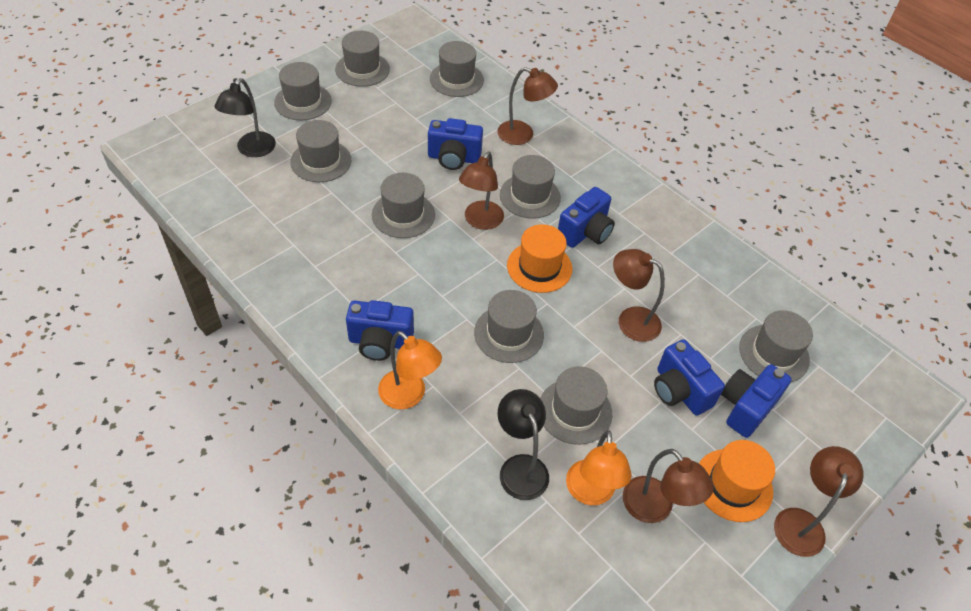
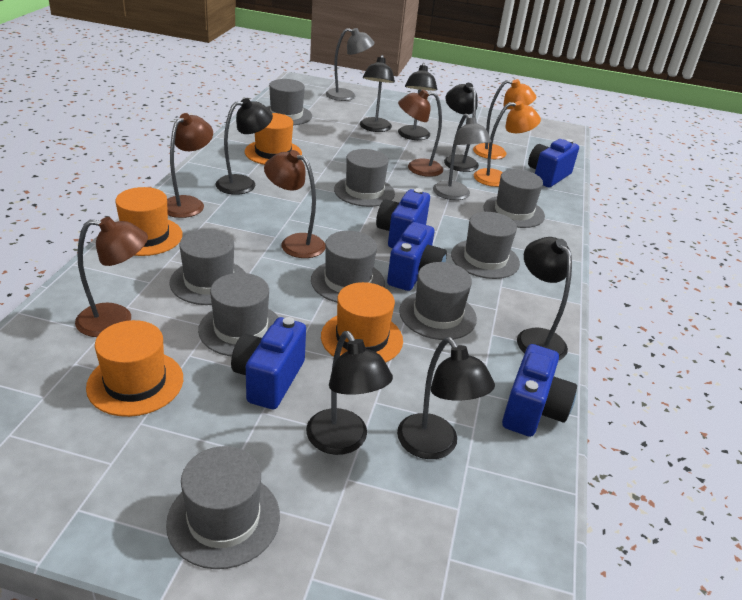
black lamp: [214,78,276,157] [498,389,549,500] = 2 -> [216,98,273,195] [306,331,393,455] [360,55,395,132] [397,337,495,459] [398,63,437,140] [444,83,479,172] [517,237,572,360] = 7
brown lamp: [459,152,504,230] [497,67,558,145] [613,249,665,342] [623,449,714,523] [774,446,864,557] = 5 -> [75,217,148,337] [167,113,213,218] [264,150,325,258] [398,89,443,177] = 4
grey lamp: none = 0 -> [326,28,375,101] [433,113,491,200] = 2
orange hat: [507,224,572,293] [699,440,775,522] = 2 -> [86,320,183,417] [115,187,183,256] [245,113,302,165] [321,282,403,363] = 4

